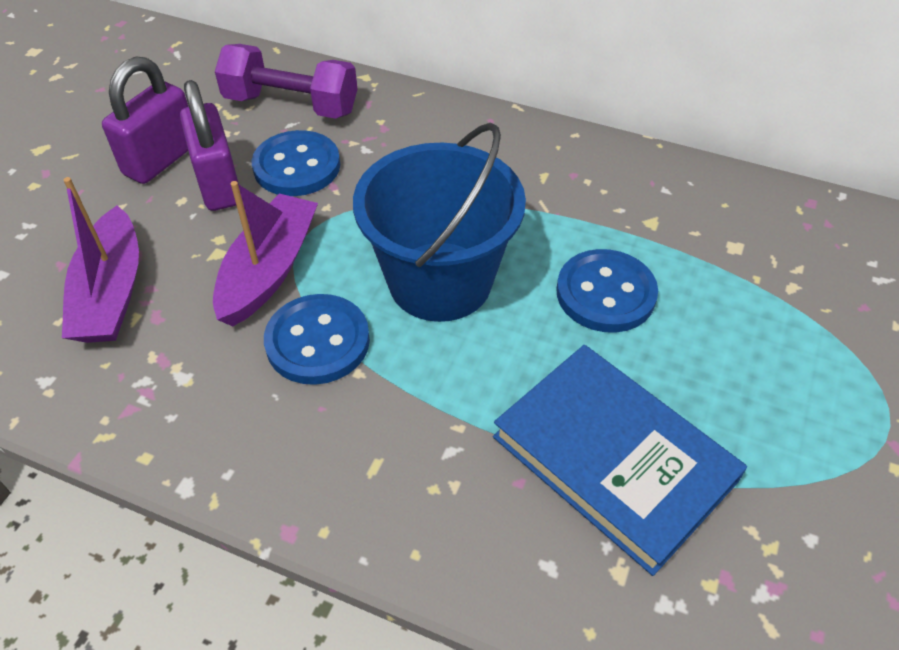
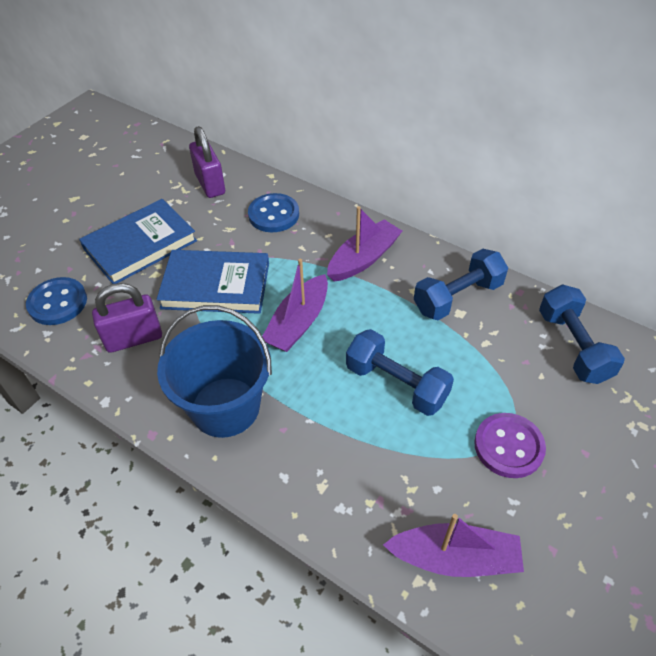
blue book: [493,345,747,576] = 1 -> [79,199,197,284] [157,250,269,314] = 2
blue button: [252,130,340,196] [264,294,370,385] [556,249,658,333] = 3 -> [26,277,87,325] [248,193,299,232] = 2
blue dumbbell: none = 0 -> [346,329,454,416] [414,249,508,320] [539,284,625,384] = 3
purple boat: [62,177,139,343] [213,181,318,326] = 2 -> [262,259,328,352] [327,206,402,282] [383,514,524,577] = 3
purple button: none = 0 -> [474,413,546,478] = 1
purple dumbbell: [215,44,358,119] = 1 -> none = 0

